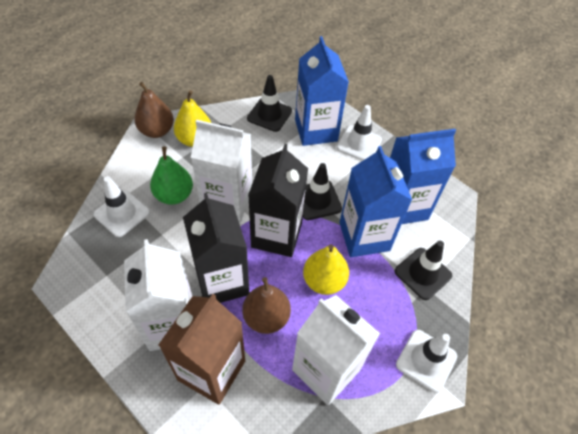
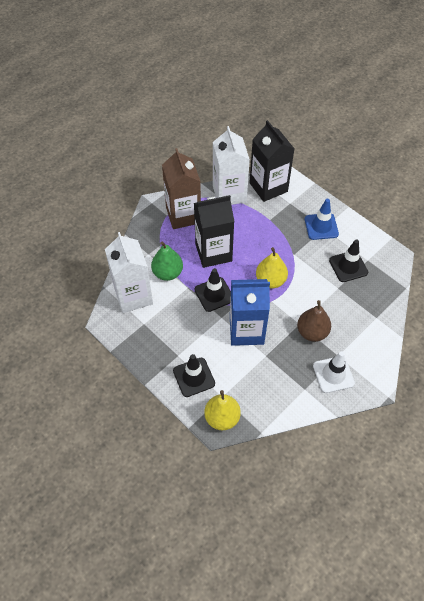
blue carton: [295,36,349,146] [339,146,412,257] [390,129,456,224] = 3 -> [230,279,270,346] = 1
blue traffic cone: none = 0 -> [305,199,339,240] = 1
brown pear: [134,82,174,138] [243,277,291,334] = 2 -> [297,300,331,342] = 1
white carton: [124,239,192,351] [191,120,252,223] [292,295,380,405] = 3 -> [105,232,153,313] [213,126,250,205] = 2
white traffic cone: [93,176,150,237] [336,105,382,161] [396,330,457,393] = 3 -> [313,351,355,393] = 1

